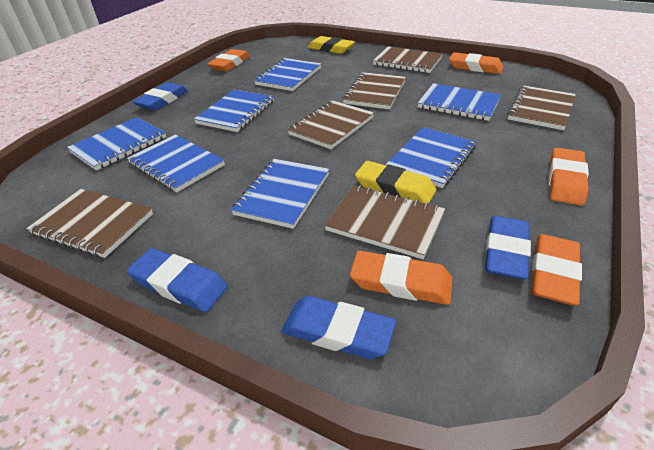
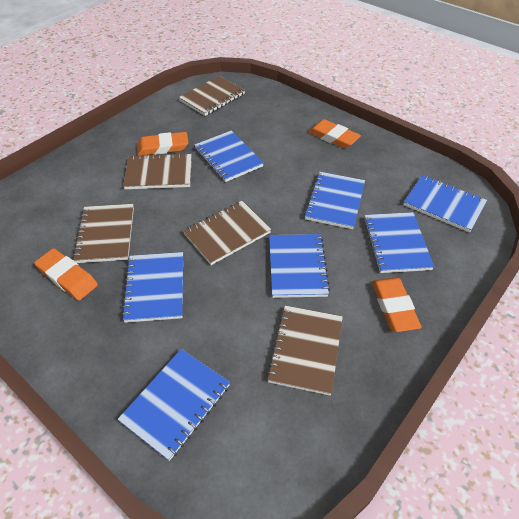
blue eraser: [127,248,228,312] [132,82,188,110] [281,296,396,359] [485,215,531,280] = 4 -> none = 0
brown notebook: [26,189,153,258] [287,100,374,149] [324,185,445,259] [343,72,406,109] [373,46,443,73] [507,85,576,130] = 6 -> [73,204,134,263] [123,153,192,189] [179,76,245,116] [183,201,271,265] [266,306,343,395] = 5
orange eraser: [207,49,250,72] [350,251,453,305] [449,52,504,74] [531,234,582,306] [549,147,589,206] = 5 -> [34,248,98,300] [137,132,189,156] [308,119,361,148] [372,278,422,332] = 4
yellow eraser: [308,36,355,54] [355,161,437,204] = 2 -> none = 0

